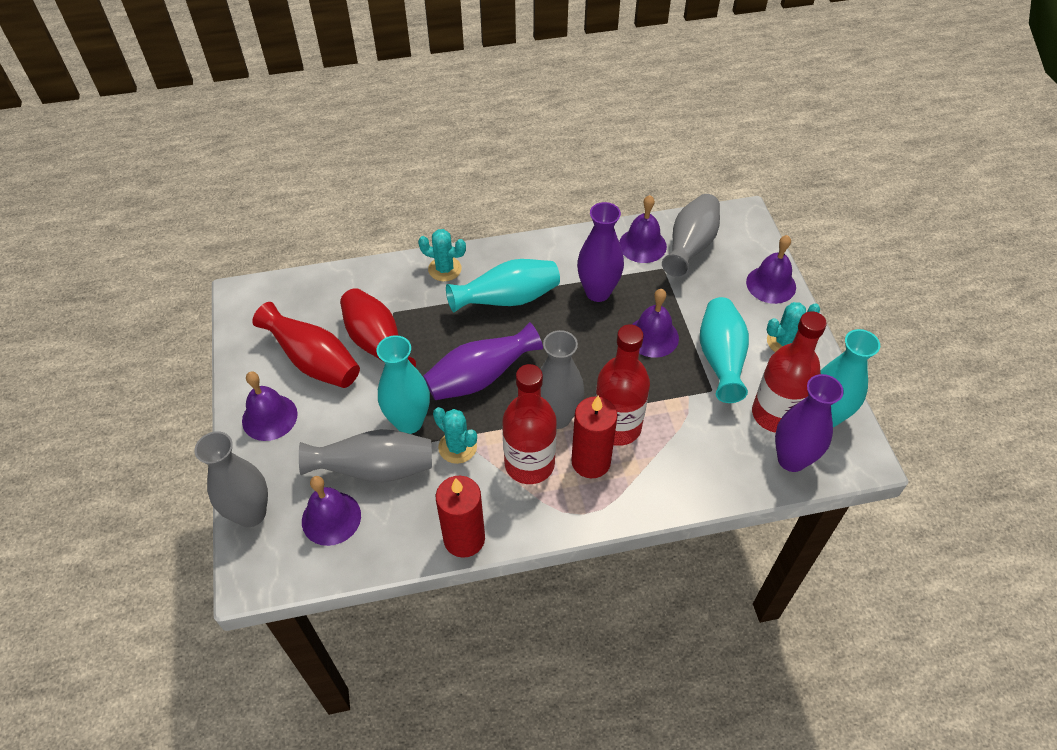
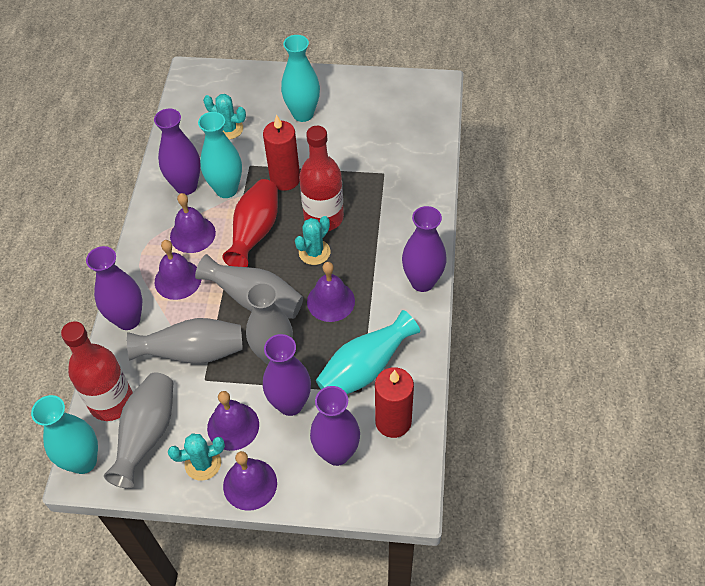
purple vase: [423,322,543,400] [577,202,624,302] [775,374,844,472] = 3 -> [86,246,143,330] [154,109,201,195] [263,334,311,416] [310,386,360,466] [402,206,447,292] = 5
red bottle: [502,364,557,484] [595,324,650,446] [752,311,827,433] = 3 -> [61,321,133,421] [299,126,344,231] = 2
red vase: [252,302,360,388] [340,288,416,367] = 2 -> [222,179,278,267] = 1

